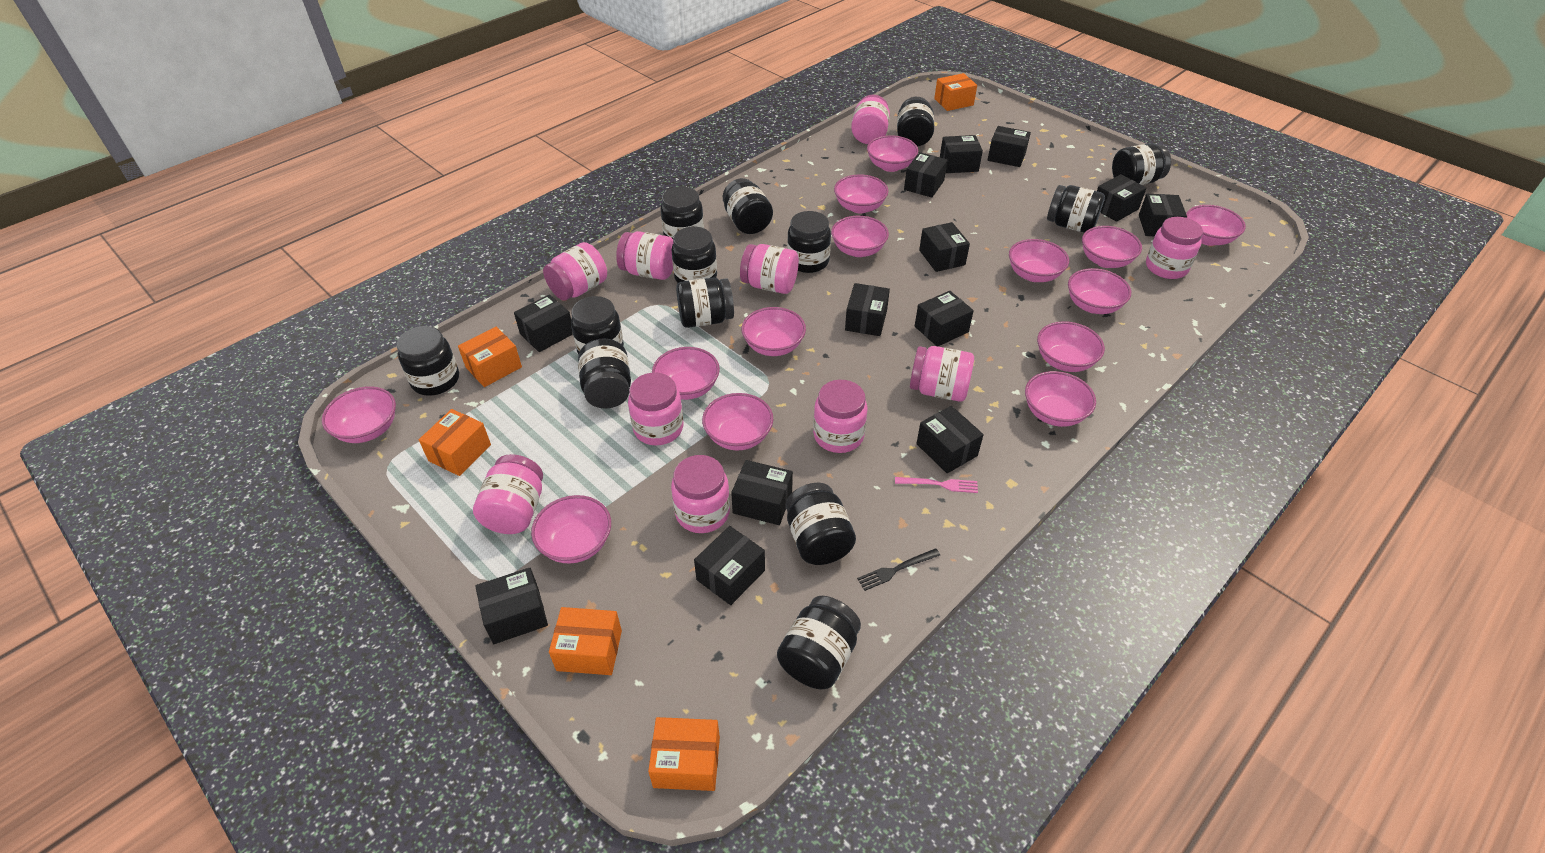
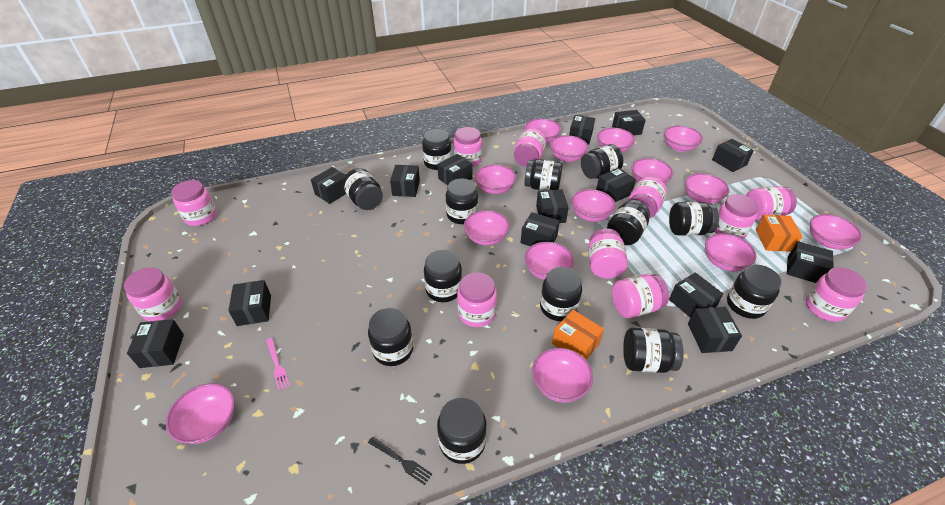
black box: [475,568,548,644] [514,294,573,352] [694,526,765,605] [731,460,793,525] [845,283,890,336] [904,152,948,198] [915,291,974,346] [916,406,984,473] [919,222,970,272] [940,135,983,173] [987,126,1031,167] [1097,174,1146,222] [1139,194,1187,237] = 13 -> [127,319,184,368] [228,280,271,326] [311,167,346,204] [390,165,420,197] [437,154,473,185] [521,212,560,246] [536,189,569,223] [569,115,595,145] [596,168,636,202] [612,110,646,135] [669,272,723,318] [688,307,742,353] [712,139,754,172] [787,241,834,283] = 14
orange box: [419,409,491,476] [458,327,522,387] [549,607,622,675] [648,717,720,791] [934,73,977,111] = 5 -> [552,310,604,360] [756,215,803,252] = 2
pink jar: [473,454,543,534] [543,242,607,300] [616,231,673,280] [628,373,683,445] [671,455,730,533] [740,244,799,294] [813,380,868,453] [851,95,890,144] [910,346,974,402] [1146,217,1203,279] = 10 -> [124,267,182,322] [171,180,217,226] [453,127,482,167] [457,272,497,327] [514,128,546,167] [588,228,628,279] [612,274,669,318] [628,177,667,219] [715,194,759,239] [746,186,797,221] [806,267,867,322] = 11

